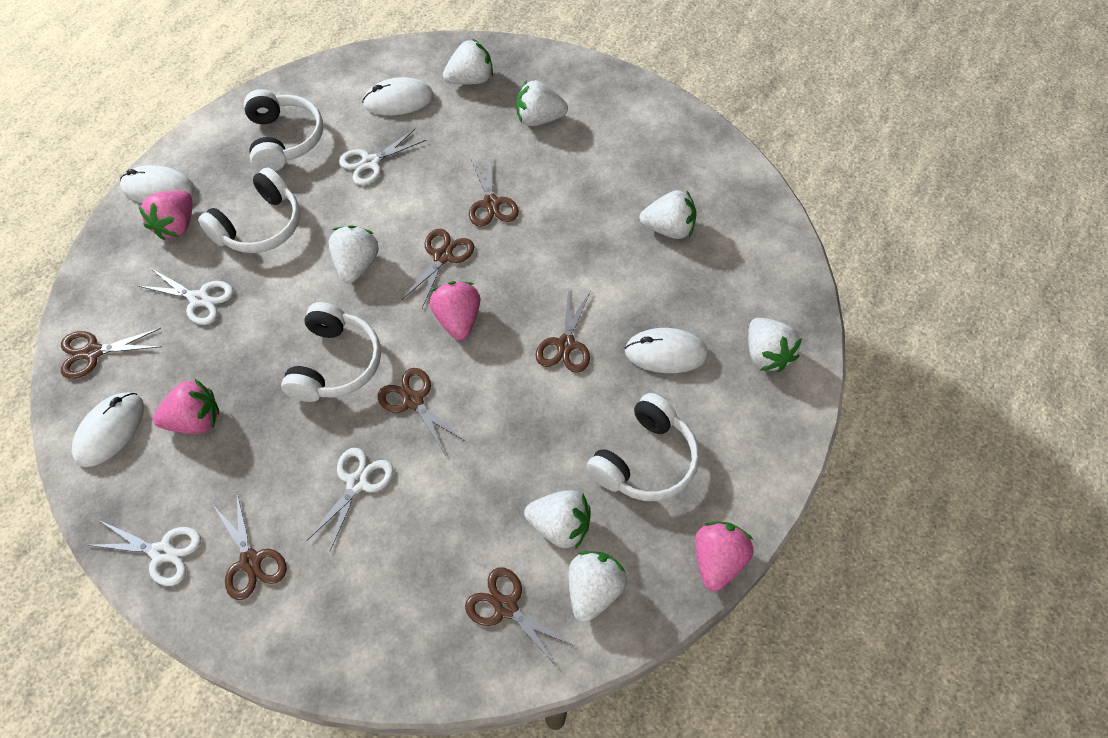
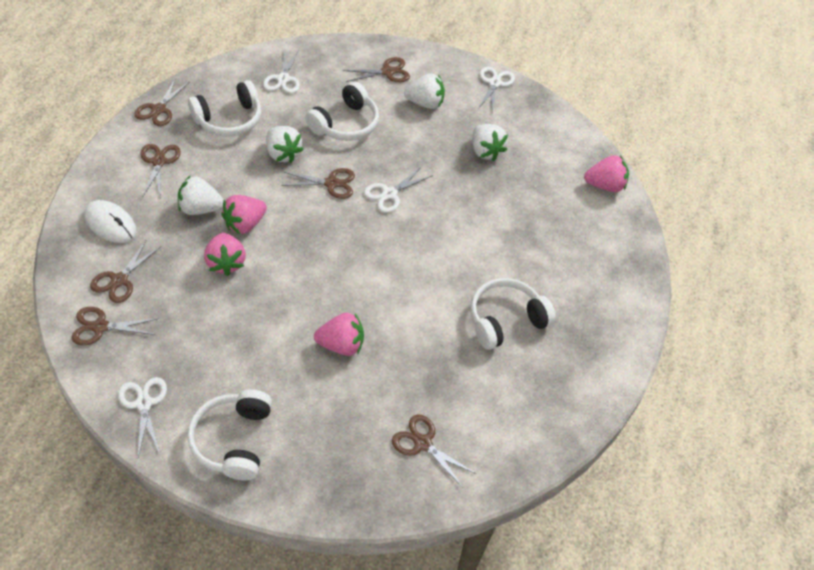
white mouse: [71,392,144,467] [120,165,195,203] [362,77,434,115] [625,328,708,373] = 4 -> [84,200,137,243] = 1
white strawberry: [329,225,379,283] [443,39,493,85] [516,80,568,126] [524,490,591,549] [569,551,627,622] [639,190,697,239] [748,318,802,372] = 7 -> [178,176,224,215] [266,126,304,163] [404,74,445,109] [472,124,508,161] = 4

